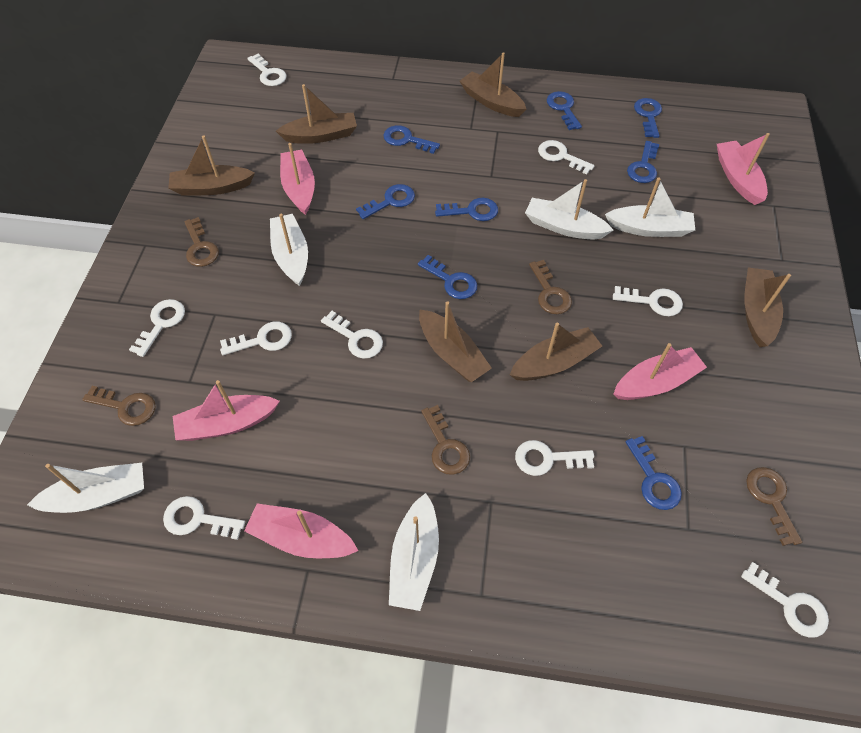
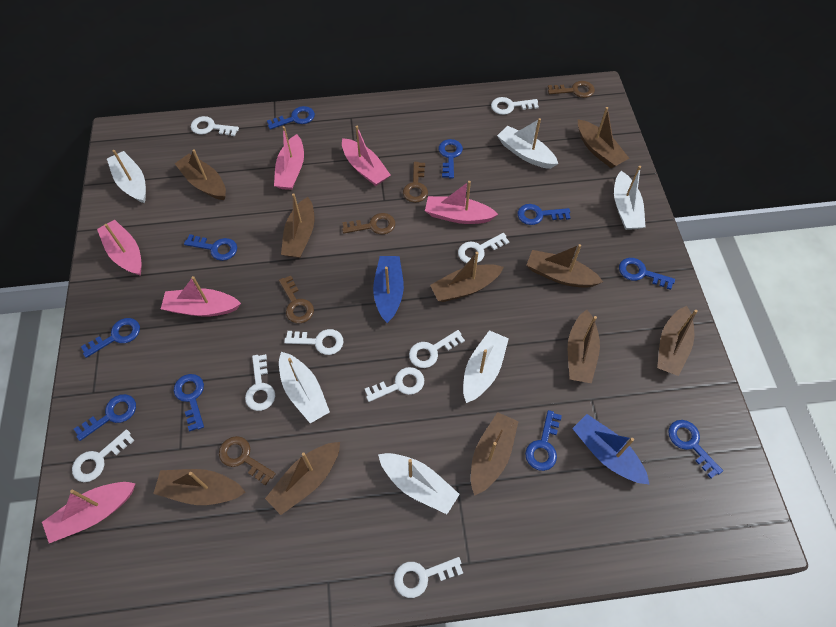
blue boat: none = 0 -> [373,256,404,323] [572,414,649,484] = 2
blue key: [356,184,415,219] [383,125,440,154] [418,255,477,299] [435,198,498,221] [547,91,582,130] [626,436,682,510] [627,141,659,183] [634,98,662,138] = 8 -> [74,394,136,441] [81,318,140,358] [174,374,204,431] [184,234,237,261] [267,106,315,130] [439,139,463,178] [518,204,570,225] [525,410,562,471] [619,258,675,290] [668,420,723,478] = 10
brown boat: [168,135,255,195] [276,84,357,144] [419,301,492,382] [460,52,526,117] [510,323,602,381] [744,267,791,347] = 6 -> [153,469,246,505] [174,149,226,200] [265,442,340,515] [281,193,314,258] [430,252,504,302] [471,412,519,496] [526,244,603,288] [568,310,600,383] [578,107,629,168] [657,306,698,376] = 10
pink boat: [173,380,280,441] [244,503,358,558] [280,143,315,215] [614,343,707,400] [717,133,770,205] = 5 -> [42,482,136,543] [97,220,141,276] [161,276,241,317] [274,126,304,190] [342,126,390,186] [425,181,498,224] = 6
white boat: [27,463,144,513] [270,214,308,286] [389,493,439,611] [525,179,614,239] [605,178,695,237] = 5 -> [107,150,146,203] [279,352,330,423] [378,453,460,514] [463,330,509,403] [497,118,558,169] [614,166,646,230] = 6

